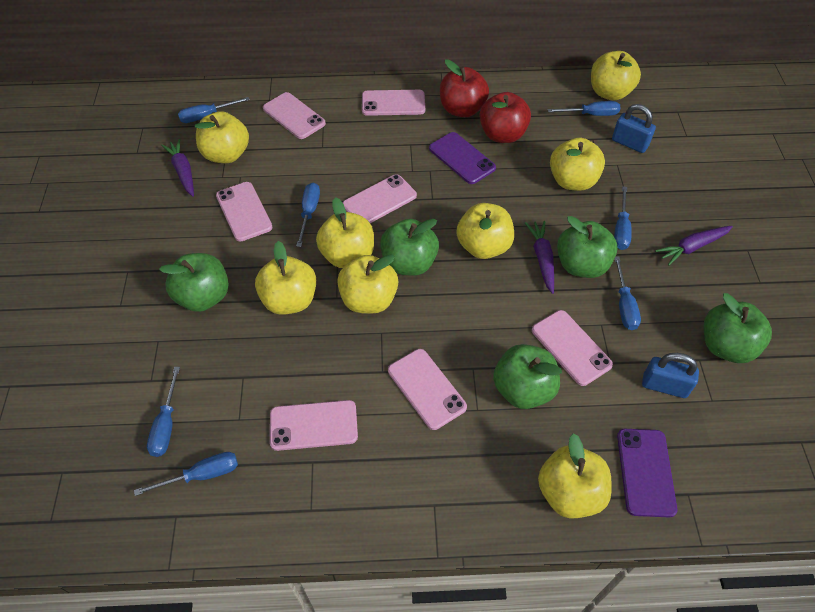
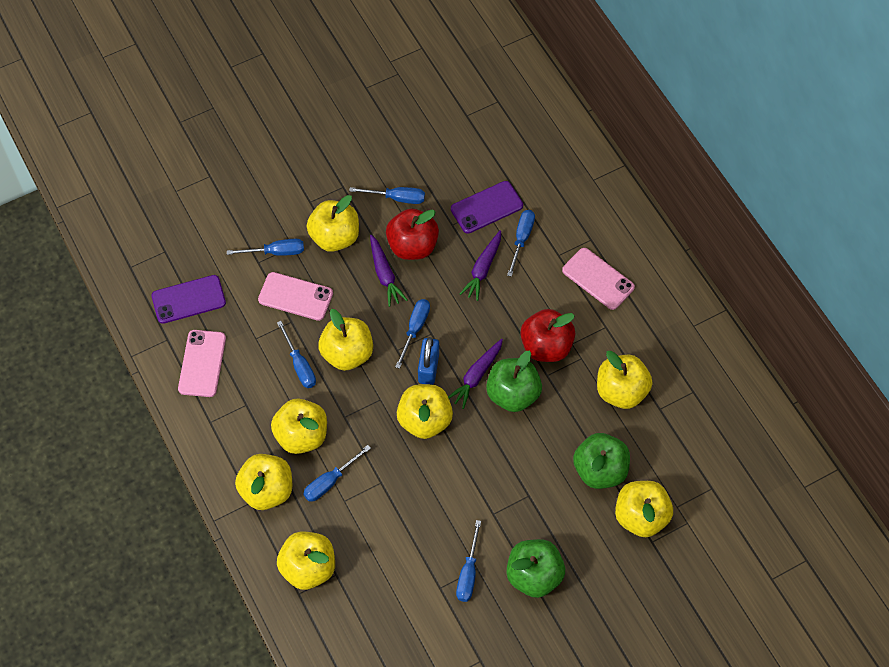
blue padlock: [612,104,656,153] [642,353,699,398] = 2 -> [418,337,439,385] = 1
green apple: [159,253,229,312] [380,219,439,276] [493,344,562,409] [557,216,618,278] [703,293,772,363] = 5 -> [486,351,542,412] [506,539,565,598] [573,433,630,489] = 3
pink phone: [216,182,273,242] [263,92,326,139] [270,400,358,451] [343,174,417,223] [362,90,425,116] [388,349,467,430] [532,310,613,386] = 7 -> [178,330,226,397] [258,272,333,321] [562,248,635,310] = 3

